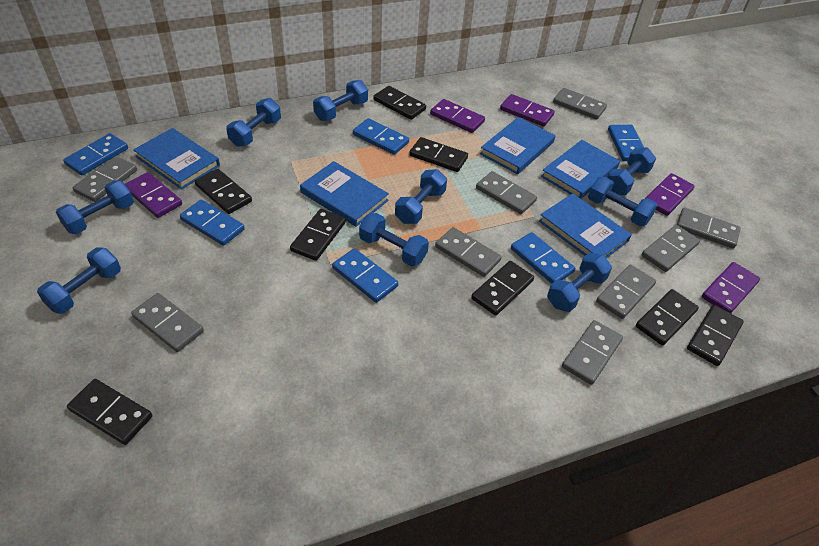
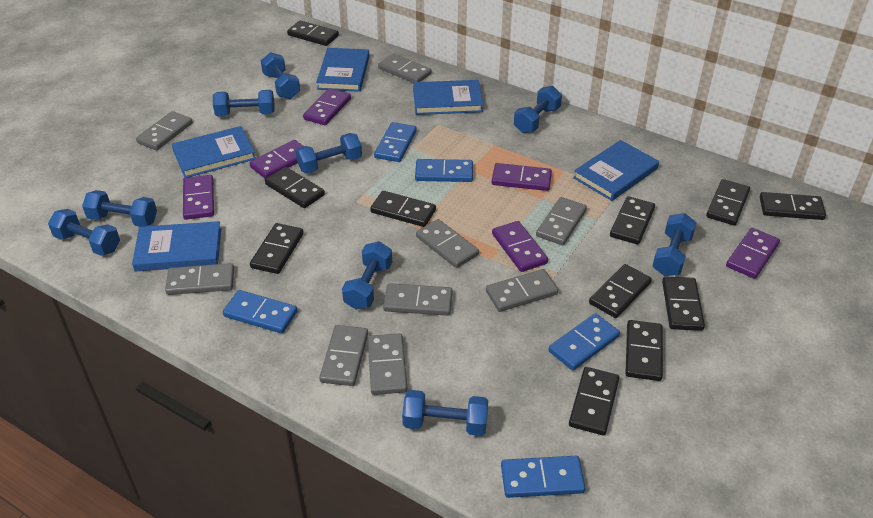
black domino: [67,379,152,445] [195,169,252,214] [290,209,346,261] [374,86,426,120] [409,137,468,172] [471,261,534,316] [636,289,699,346] [687,305,744,366] = 8 -> [250,223,304,274] [265,167,325,208] [287,20,339,46] [370,191,436,227] [569,367,619,435] [589,264,652,318] [610,196,655,245] [625,320,663,381] [662,277,705,331] [706,179,750,226] [760,192,826,220] = 11
blue domino: [63,133,128,175] [180,200,245,246] [332,248,398,303] [353,118,409,155] [511,232,575,284] [608,125,644,161] = 6 -> [223,290,298,333] [374,122,417,162] [415,159,473,182] [501,456,585,498] [549,313,620,370] = 5
purple domino: [125,172,182,218] [430,99,485,133] [500,94,555,126] [645,173,695,216] [702,262,760,313] = 5 -> [183,175,214,220] [249,140,304,179] [303,88,351,125] [492,163,552,191] [492,221,548,272] [726,228,780,279] = 6

